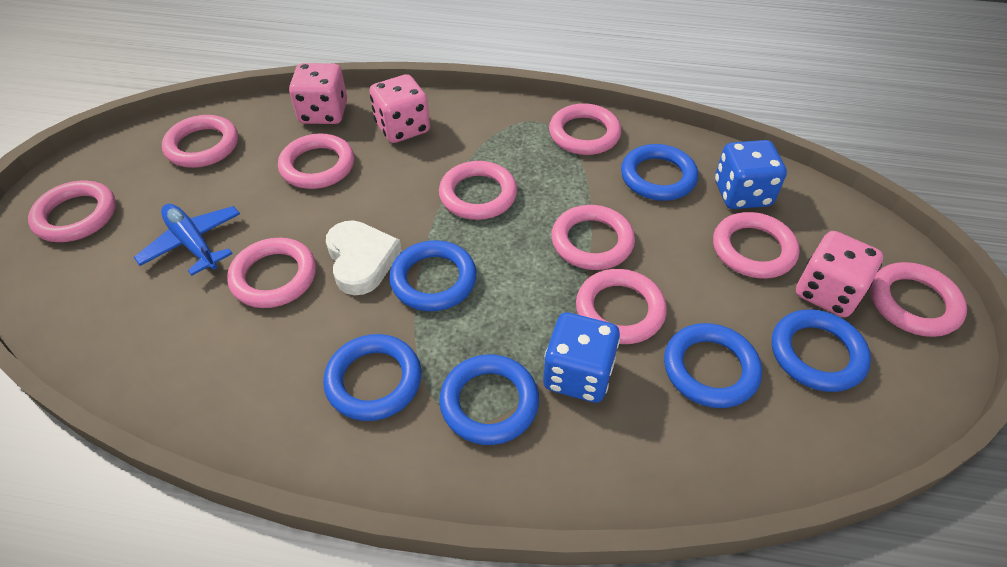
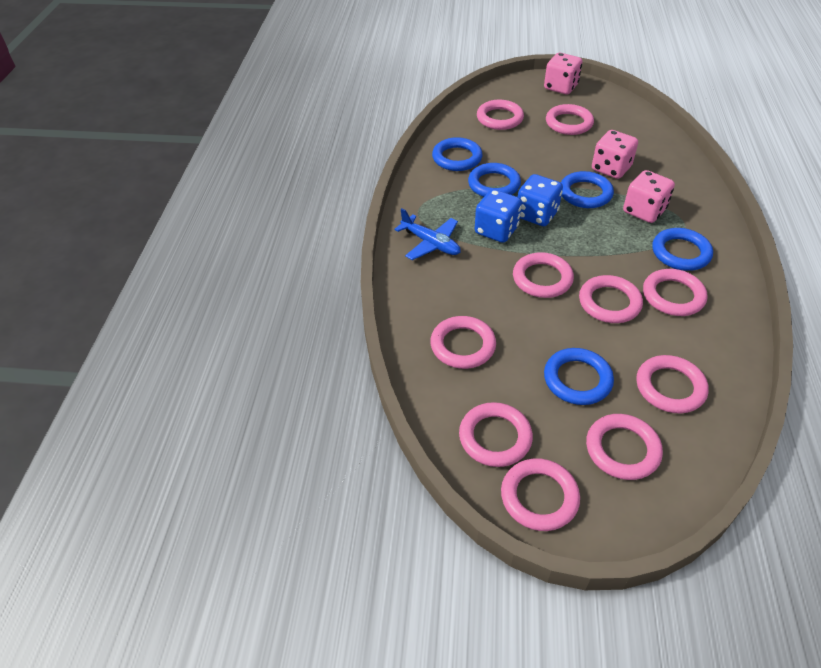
blue ring: [323,334,422,421] [389,240,477,311] [439,355,539,445] [621,144,698,201] [664,323,762,408] [772,309,871,392] = 6 -> [432,137,483,171] [468,163,521,197] [544,348,614,405] [561,171,614,208] [652,228,713,271] = 5
white heart: [326,220,402,295] = 1 -> none = 0

